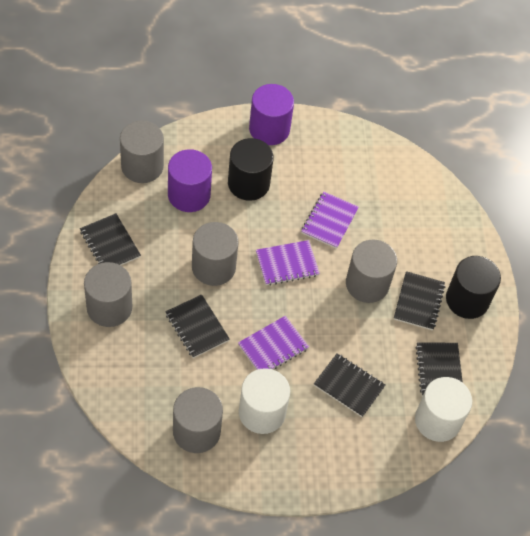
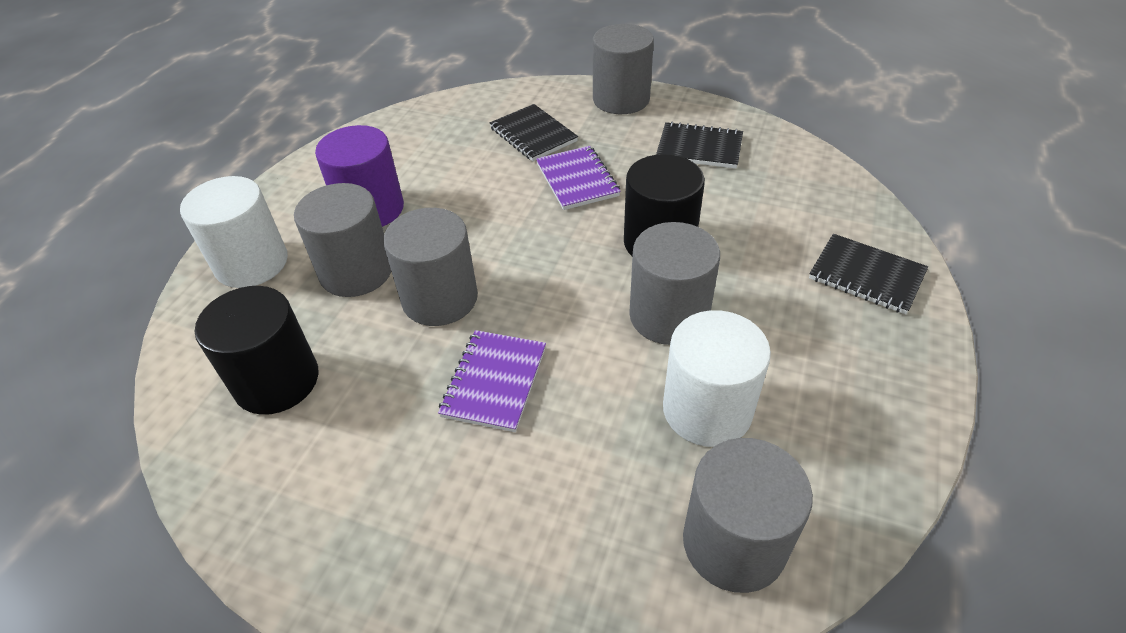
black notebook: [80,213,141,265] [165,294,230,358] [314,354,385,417] [394,271,445,330] [415,342,463,396] = 5 -> [490,104,578,161] [656,122,743,169] [809,234,928,314] = 3
purple cylinder: [168,149,212,212] [249,84,294,145] = 2 -> [315,125,404,227] = 1
purple notebook: [238,316,309,370] [256,240,320,286] [301,191,359,249] = 3 -> [438,330,546,432] [536,146,621,210] = 2

